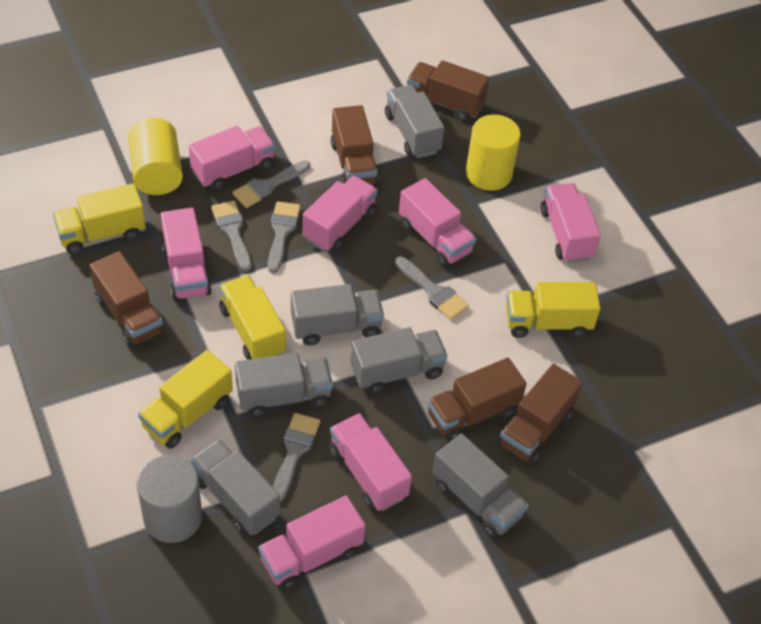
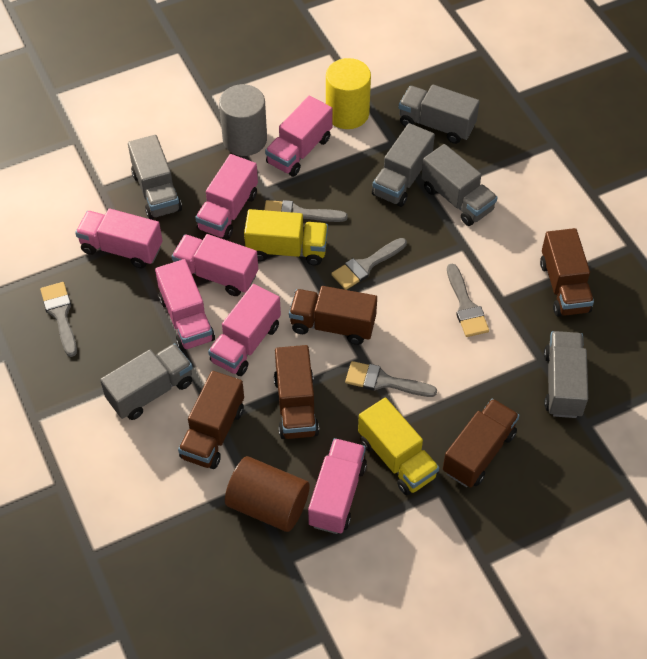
brown cylinder: none = 0 -> [225,456,310,532] = 1
yellow cylinder: [128,118,183,195] [466,115,521,191] = 2 -> [326,58,371,129] = 1
yellow truck: [53,183,146,254] [138,350,233,449] [219,275,286,360] [506,282,600,338] = 4 -> [244,209,328,265] [358,398,439,495] = 2

